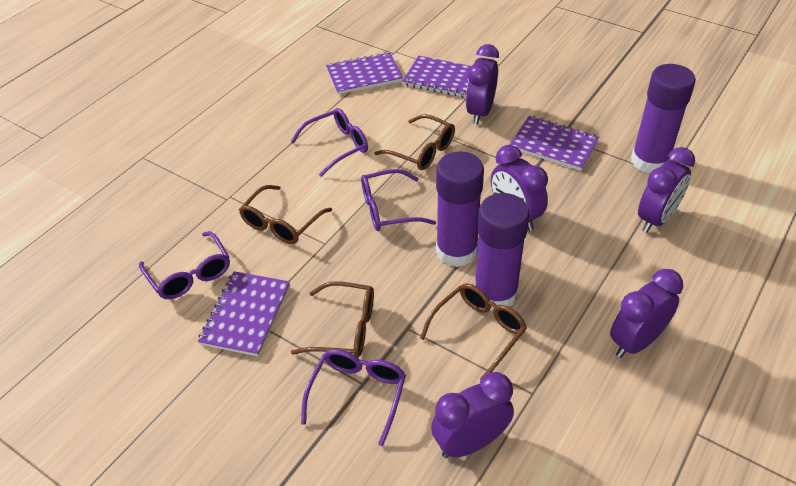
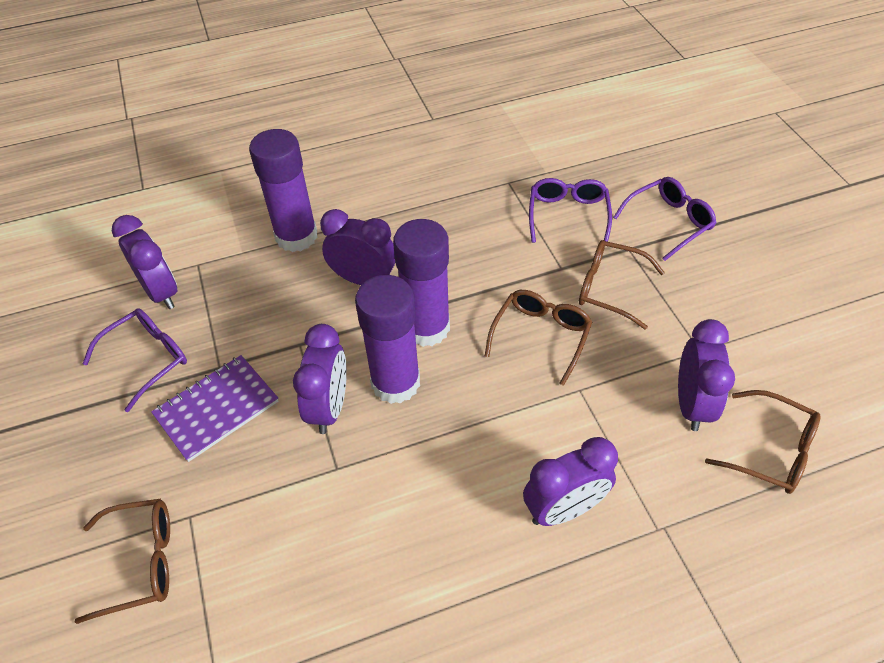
purple glasses: [139,231,230,299] [291,108,368,177] [301,349,406,446] [361,169,436,231] = 4 -> [82,308,187,412] [529,178,612,243] [613,177,716,261] = 3
purple notebook: [198,271,290,356] [326,52,403,94] [402,56,471,98] [510,116,599,171] = 4 -> [151,355,279,462] = 1

